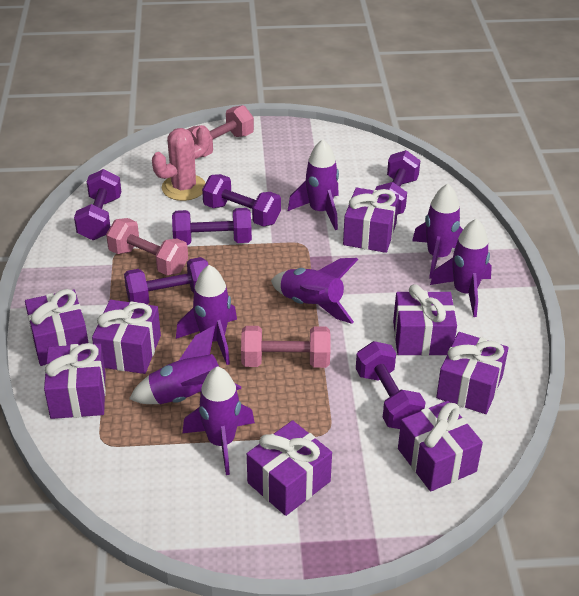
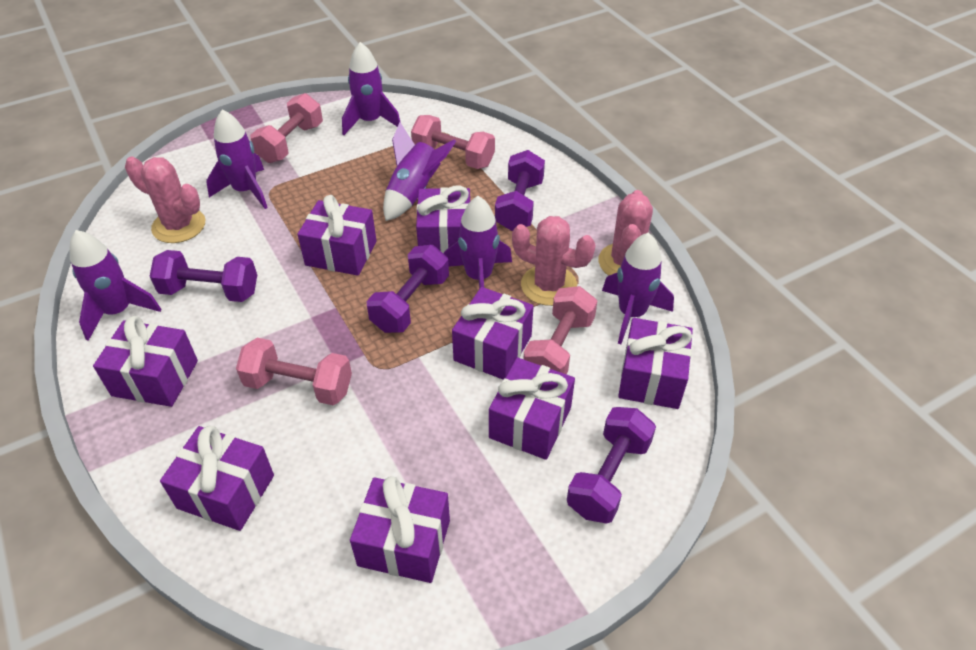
pink cactus: [152,126,210,201] = 1 -> [125,157,205,243] [512,216,595,306] [599,190,653,276] = 3
pink dumbbell: [106,218,188,276] [187,105,254,157] [241,326,330,368] = 3 -> [236,338,352,405] [250,93,323,163] [411,115,495,169] [524,286,597,374] = 4
purple dumbbell: [74,169,121,240] [124,257,208,305] [172,208,252,245] [202,174,281,226] [356,341,426,429] [375,150,420,215] = 6 -> [150,250,257,302] [367,245,449,333] [495,150,545,231] [567,407,656,523] = 4
purple rocket: [129,326,241,404] [176,265,237,365] [183,366,255,475] [271,258,359,324] [288,139,339,230] [412,184,463,279] [430,218,492,317] = 7 -> [70,230,161,341] [206,110,268,209] [342,42,401,135] [383,122,456,221] [444,196,512,289] [602,233,674,344] = 6

